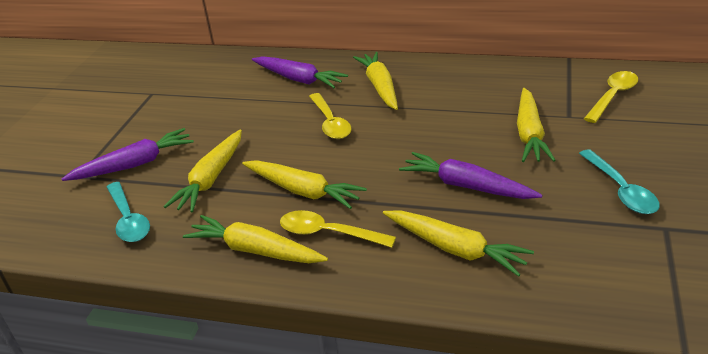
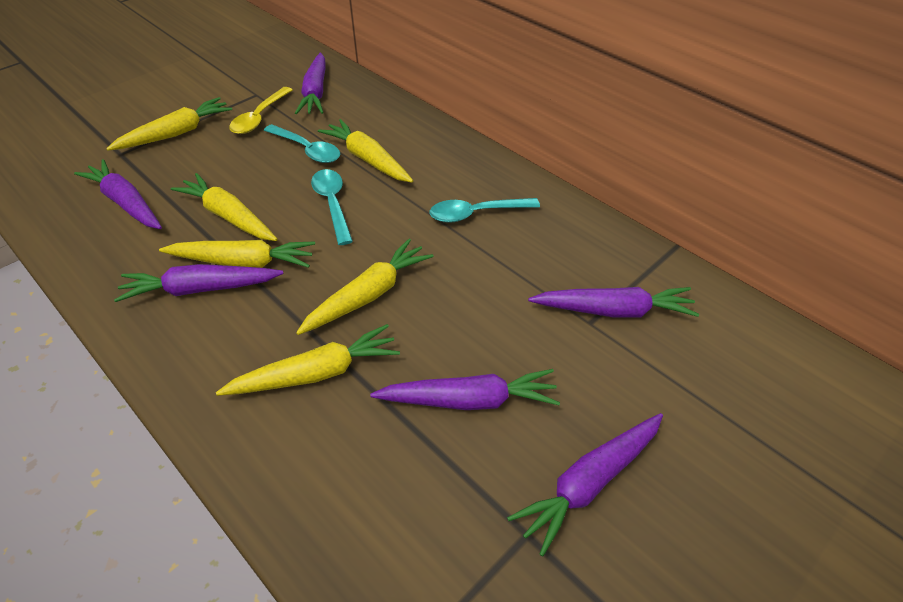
purple carrot: [62,128,194,181] [252,56,348,88] [399,152,542,199] = 3 -> [74,159,162,229] [114,264,284,302] [295,52,325,114] [370,369,560,410] [507,413,663,557] [528,287,699,318] = 6
turquoise spoon: [107,182,150,242] [579,149,660,214] = 2 -> [264,124,340,163] [311,169,353,245] [430,198,540,223] = 3
yellow spoon: [280,210,396,248] [309,93,351,139] [584,71,638,123] = 3 -> [229,87,292,134] = 1

